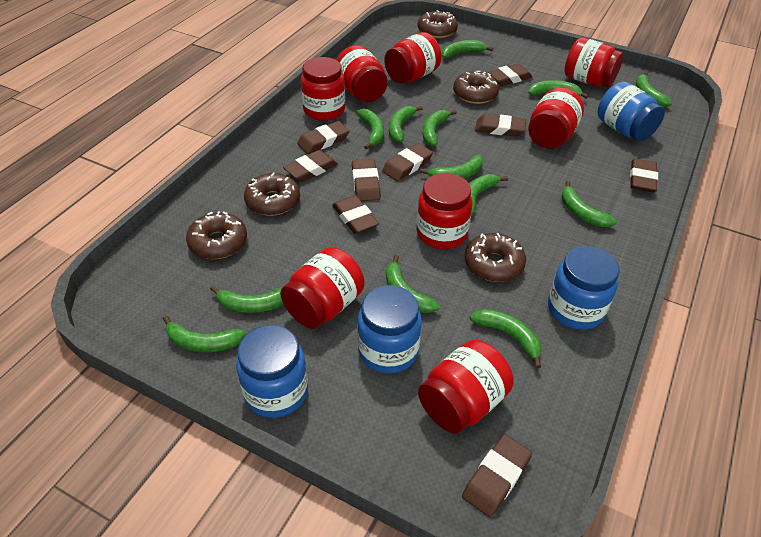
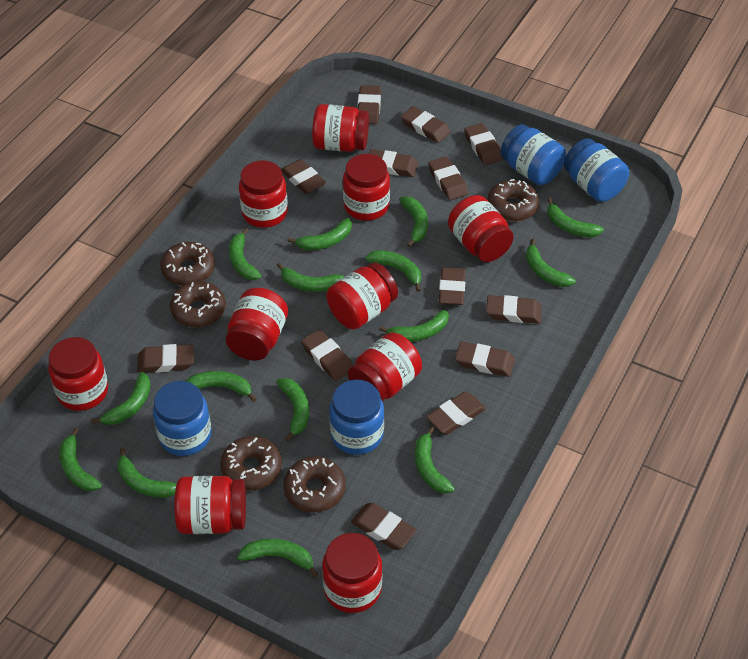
brown eraser: [283,150,338,182] [297,121,349,154] [332,195,379,234] [352,159,381,201] [382,143,433,181] [462,434,532,517] [475,114,526,137] [488,64,532,86] [630,158,658,192] = 9 -> [137,344,194,373] [281,159,326,194] [301,329,353,381] [351,503,417,550] [357,85,381,124] [369,149,418,177] [401,106,451,143] [426,392,486,434] [428,156,469,200] [439,267,466,305] [455,342,515,377] [464,123,503,165] [486,295,542,324] = 13
green banana: [163,316,246,352] [210,286,284,313] [357,109,384,149] [386,255,440,313] [389,106,423,142] [420,155,483,179] [422,110,457,146] [441,40,493,59] [469,174,508,215] [470,309,542,368] [528,80,588,99] [561,181,617,227] [636,72,673,107] = 13 -> [60,427,102,491] [91,372,151,425] [117,448,177,498] [186,371,256,402] [229,228,262,280] [237,539,319,577] [276,378,309,442] [277,263,344,292] [288,218,352,250] [365,250,421,292] [379,310,449,342] [399,196,428,247] [415,426,455,493] [526,239,576,287] [547,198,604,237] = 15
red jar: [280,247,365,329] [301,57,345,121] [337,45,388,102] [384,32,441,84] [416,173,473,249] [418,340,514,434] [528,87,584,149] [564,37,624,87] = 8 -> [48,337,108,411] [174,476,246,534] [226,288,288,361] [239,160,288,228] [312,104,369,152] [322,533,382,613] [327,263,398,330] [343,154,390,221] [348,332,422,401] [448,195,514,262] = 10

